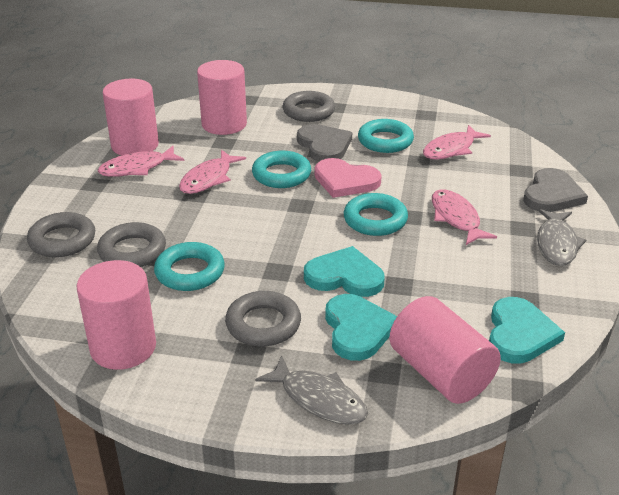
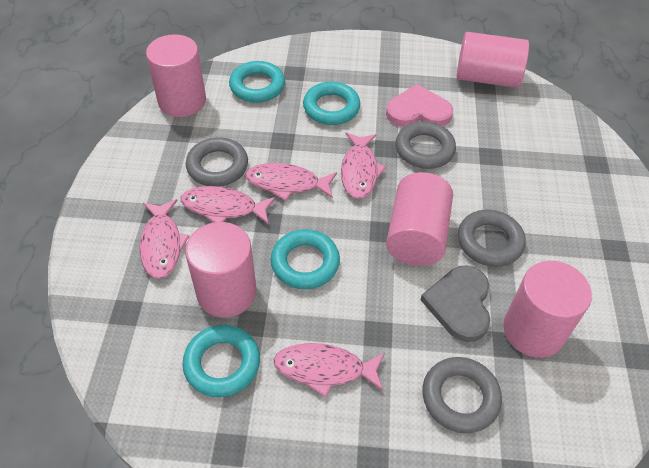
grey fish: [255,356,368,425] [537,208,586,266] = 2 -> none = 0
grey heart: [297,124,352,162] [523,168,588,212] = 2 -> [420,265,491,342] = 1
pink cylinder: [77,260,156,370] [103,79,159,155] [197,60,247,135] [389,296,501,404] = 4 -> [146,34,206,117] [185,222,256,318] [386,172,453,266] [457,32,529,88] [503,261,592,358] = 5
pink fish: [98,146,184,177] [179,150,246,194] [423,125,491,159] [432,189,497,245] = 4 -> [139,199,190,279] [181,186,276,225] [245,163,337,201] [274,343,385,397] [341,132,386,199] = 5
turquoise heart: [304,246,385,297] [325,294,397,361] [489,297,565,364] = 3 -> none = 0

